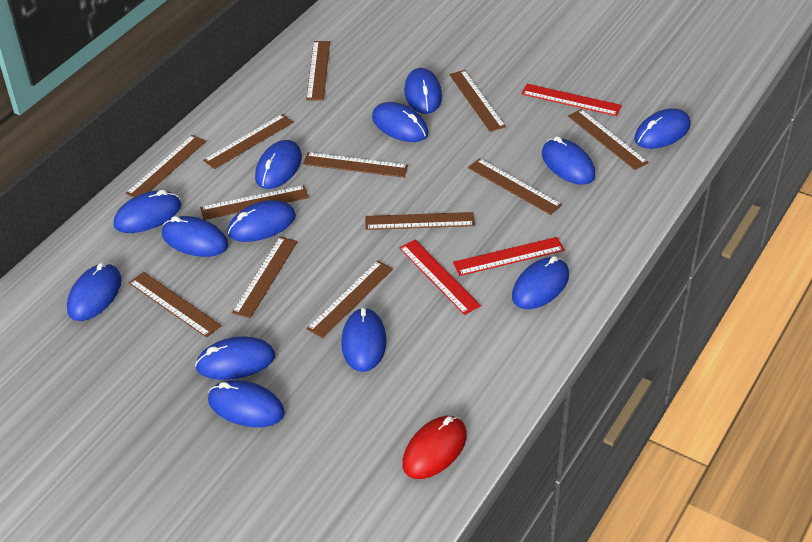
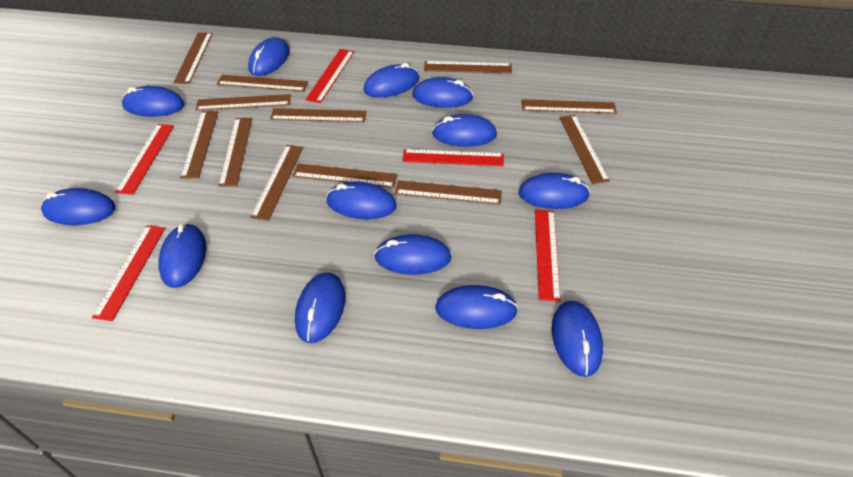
red mouse: [402,416,467,479] = 1 -> none = 0
red ruler: [399,240,481,315] [453,237,565,276] [522,84,622,116] = 3 -> [92,225,165,321] [115,124,174,195] [306,49,354,103] [402,149,504,166] [535,210,561,301] = 5

